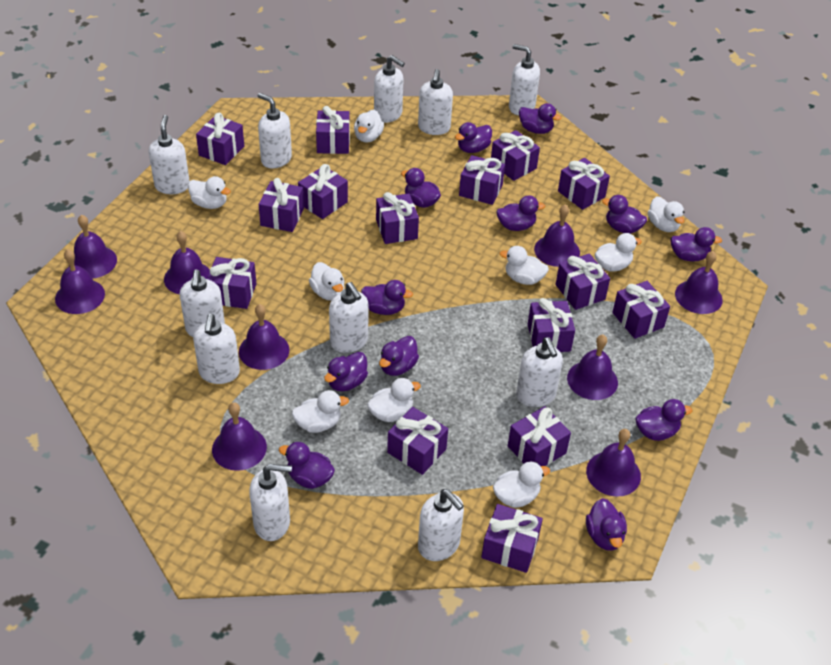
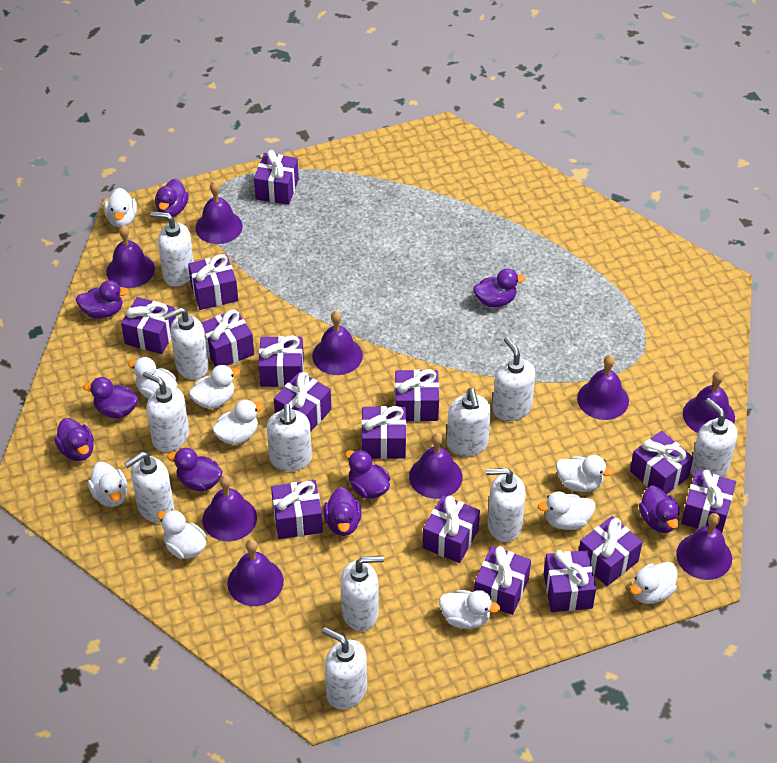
purple duck: [279,442,335,489] [324,352,368,391] [361,280,413,315] [379,336,419,376] [401,168,441,208] [455,122,492,153] [496,195,545,231] [519,103,561,134] [586,498,627,551] [602,195,647,234] [635,399,692,441] [670,227,722,262] = 12 -> [54,418,94,461] [76,280,129,319] [83,377,138,419] [155,178,189,217] [167,448,223,491] [323,487,361,536] [345,450,390,499] [473,268,525,308] [639,485,679,533] = 9
white duck: [188,176,231,209] [292,390,349,433] [309,262,345,301] [354,110,384,143] [367,378,421,422] [493,462,550,508] [500,246,549,285] [595,233,642,272] [648,196,684,232] = 9 -> [88,462,128,507] [104,188,137,227] [128,357,177,399] [158,510,206,559] [189,365,240,409] [212,400,264,445] [439,590,500,629] [538,491,596,530] [556,455,614,492] [630,562,677,604] = 10

